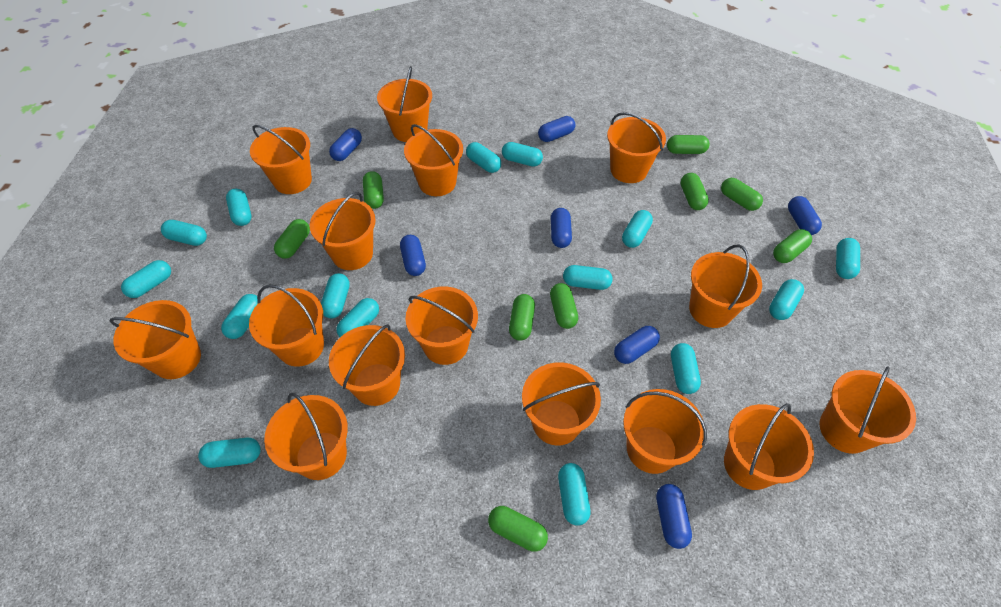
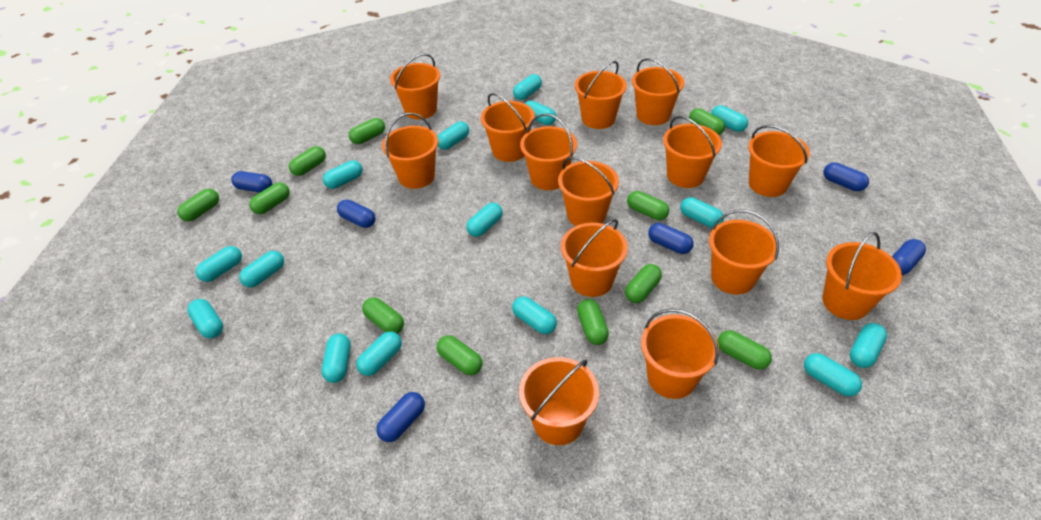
blue capsule: [329,128,362,161] [400,235,426,276] [538,116,576,142] [551,208,572,248] [614,326,660,364] [656,484,692,549] [788,196,822,235] = 7 -> [231,171,272,192] [337,199,375,228] [376,392,425,442] [648,223,693,254] [823,162,869,191] [892,239,926,275] = 6
green capsule: [274,219,310,259] [363,171,384,209] [488,506,548,552] [509,294,535,341] [550,283,578,329] [667,135,710,154] [681,173,709,210] [721,178,763,211] [773,229,812,263] = 9 -> [177,189,219,221] [249,182,290,214] [289,146,326,176] [349,118,385,144] [362,297,404,333] [437,335,483,375] [577,299,609,345] [625,264,662,303] [627,191,669,220] [689,108,725,135] [718,330,772,370] = 11
orange bucket: [110,300,201,379] [249,285,324,367] [250,125,312,194] [264,393,348,480] [310,192,376,270] [329,324,405,406] [377,66,432,142] [404,124,463,196] [405,287,478,365] [522,362,601,446] [607,112,666,183] [623,389,707,474] [689,245,762,328] [724,403,814,490] [820,366,916,454] = 15 -> [382,113,438,189] [390,53,440,119] [481,93,535,162] [519,357,599,445] [520,113,577,190] [558,157,619,226] [561,219,628,297] [575,61,627,129] [632,58,684,125] [641,309,719,399] [663,116,722,188] [709,210,779,294] [748,125,810,197] [822,232,902,320] = 14

